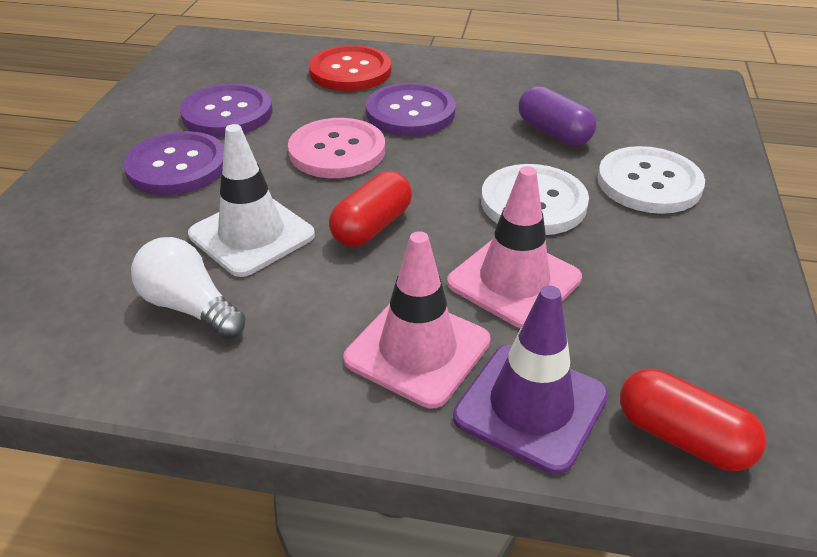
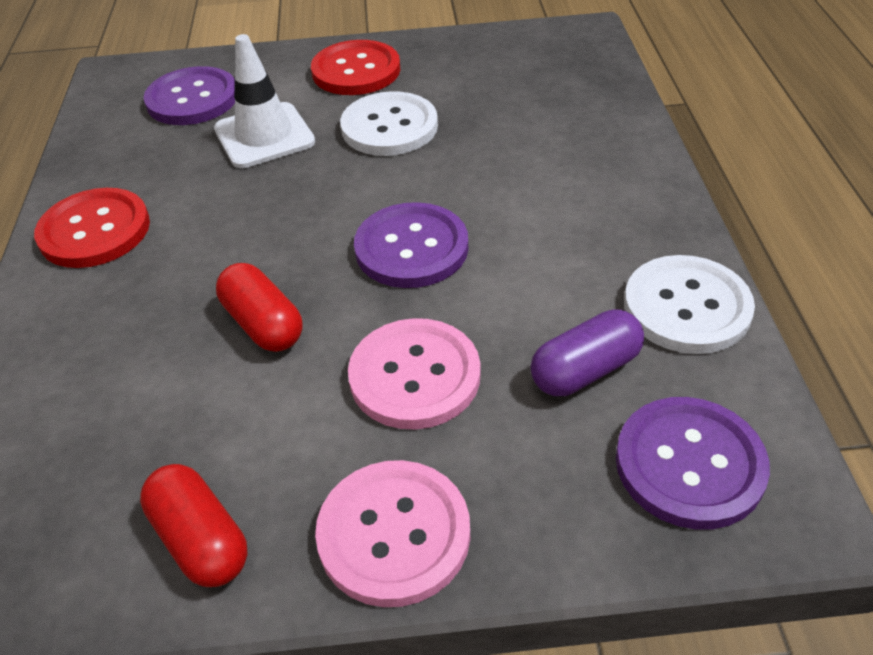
pink button: [288,118,385,178] = 1 -> [315,460,470,607] [348,318,481,430] = 2
pink traffic cone: [343,231,491,408] [447,166,582,329] = 2 -> none = 0
purple traffic cone: [453,285,609,474] = 1 -> none = 0
red button: [309,45,391,91] = 1 -> [34,188,150,268] [311,40,400,95] = 2
white light bulb: [131,237,246,339] = 1 -> none = 0

